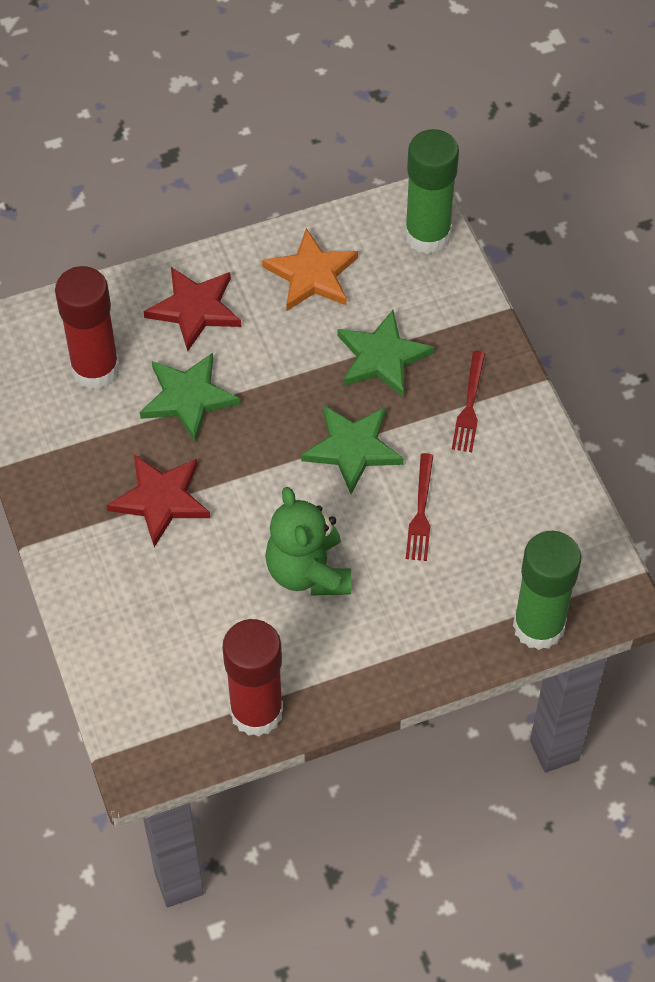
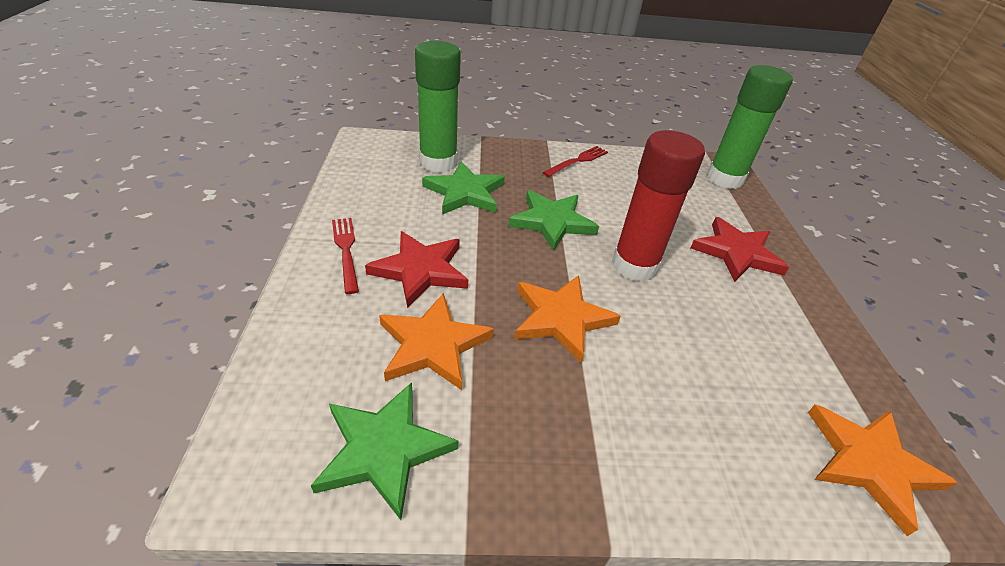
green teddy bear: [265,487,351,596] = 1 -> none = 0
orange star: [262,228,358,311] = 1 -> [379,293,494,390] [514,275,621,363] [808,404,957,536] = 3
red glue stick: [55,266,119,390] [223,619,283,737] = 2 -> [612,130,705,282] = 1

